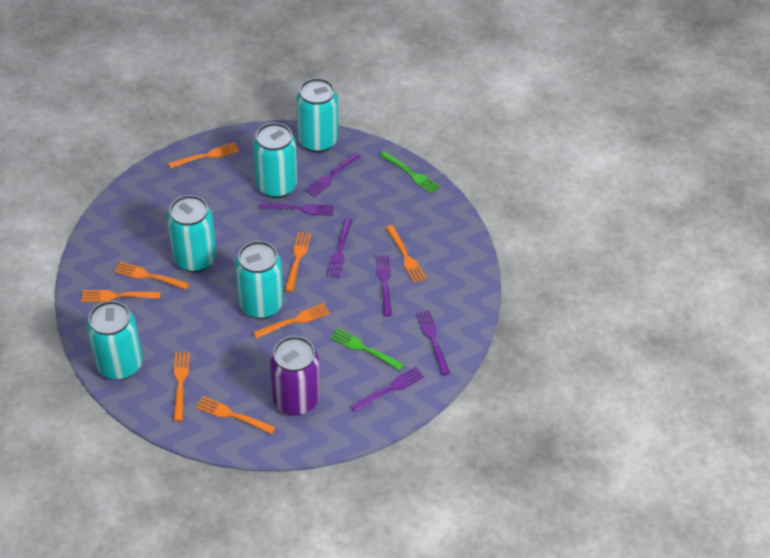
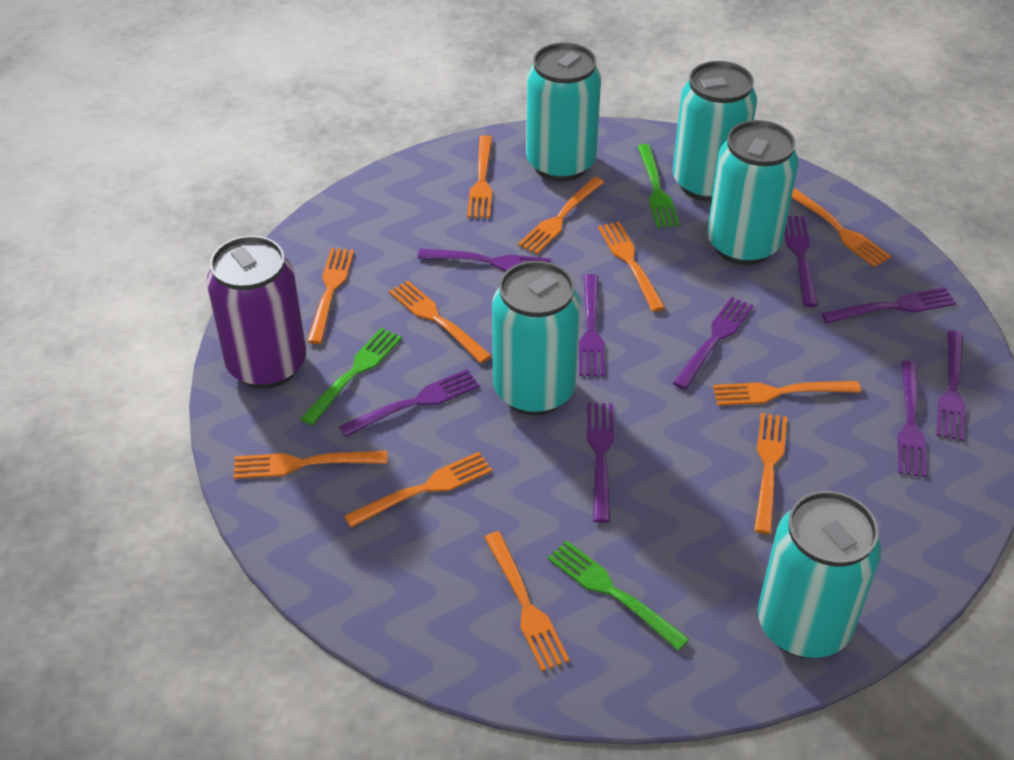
green fork: [330,328,404,371] [380,151,440,194] = 2 -> [300,328,402,425] [548,541,689,651] [637,144,680,228] = 3
orange fork: [81,290,161,302] [114,262,190,290] [168,143,239,169] [174,352,190,421] [196,396,276,434] [253,303,330,339] [285,232,311,292] [386,225,426,283] = 8 -> [233,451,387,479] [307,248,354,344] [344,452,492,528] [389,280,492,363] [467,135,492,218] [484,531,570,671] [518,177,605,254] [598,222,665,312] [713,381,861,406] [754,413,787,534] [792,188,891,267] = 11
purple fork: [260,203,334,216] [305,152,361,197] [326,218,353,278] [351,367,424,412] [376,255,392,316] [416,310,450,375] = 6 -> [339,369,479,437] [418,249,551,272] [579,274,605,377] [587,403,614,523] [673,296,753,390] [784,216,818,307] [821,287,956,323] [897,361,927,477] [936,331,966,441] = 9

